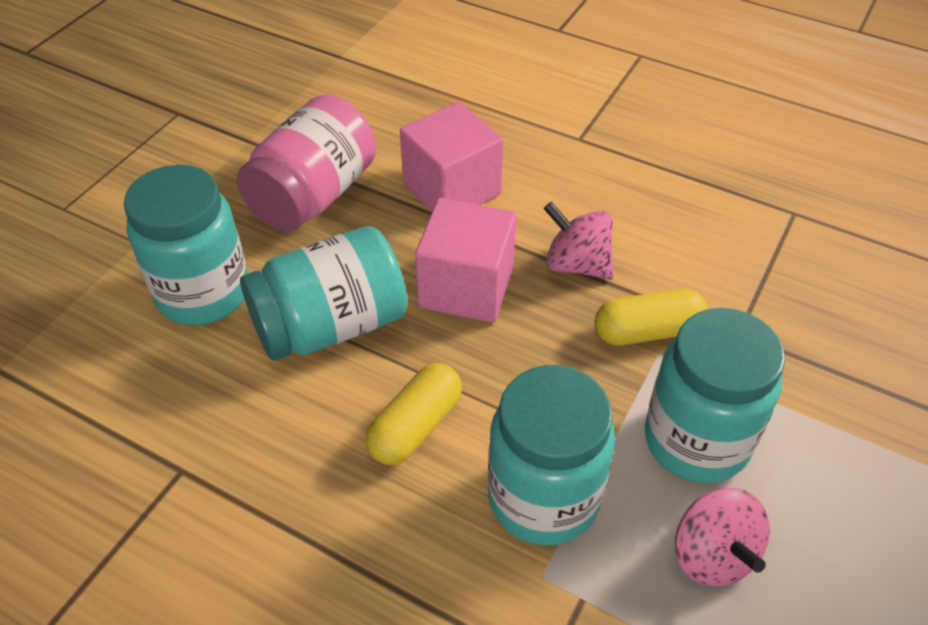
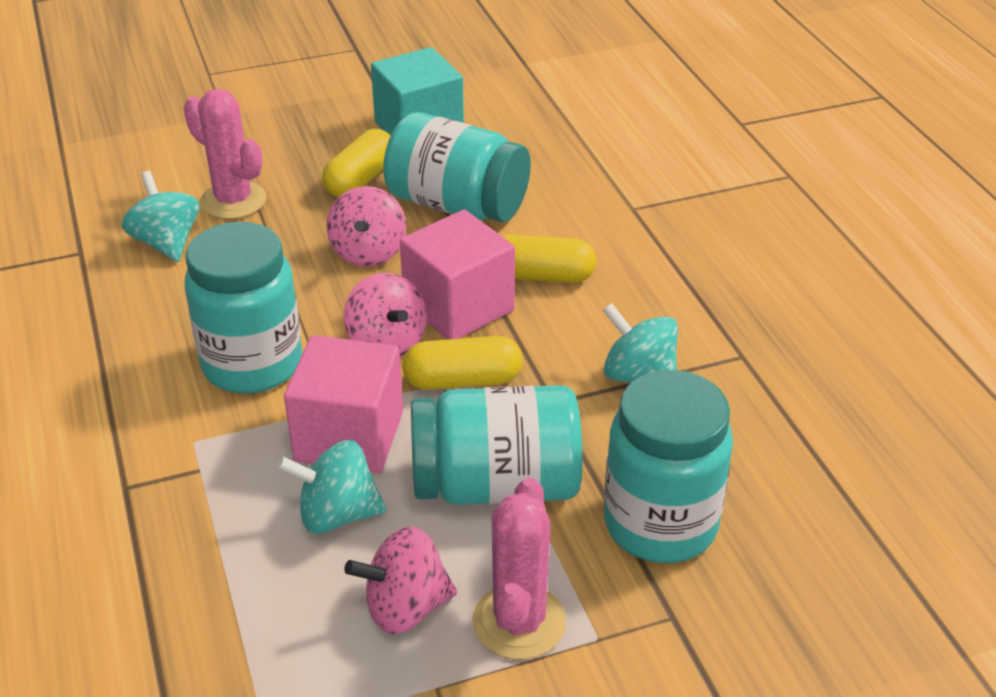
pink cactus: none = 0 -> [184,89,267,219] [472,478,566,660] = 2
pink jar: [237,95,377,231] = 1 -> none = 0
pink spinning top: [544,202,614,280] [675,488,770,586] = 2 -> [326,186,406,267] [344,273,427,357] [344,526,457,634] = 3
turquoise cube: none = 0 -> [371,47,464,136] = 1
turquoise spinning top: none = 0 -> [122,171,200,262] [277,440,387,534] [603,303,678,383] = 3
yellow capsule: [365,363,462,465] [595,289,708,345] = 2 -> [322,129,390,197] [402,336,523,390] [502,234,597,283] = 3

